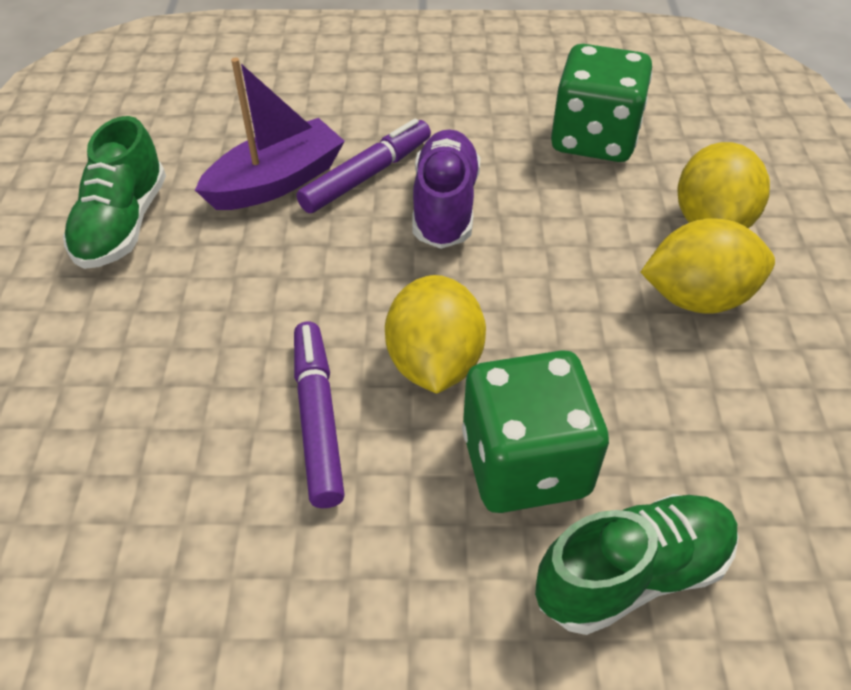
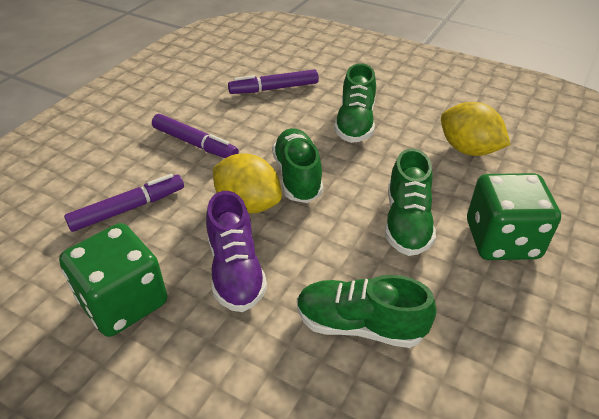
green shoe: [63,116,166,269] [535,494,739,635] = 2 -> [272,128,323,203] [297,275,437,348] [334,63,376,143] [385,148,436,256] = 4
purple boat: [195,58,345,210] = 1 -> none = 0
purple marker: [294,322,345,508] [296,118,431,213] = 2 -> [64,174,184,232] [152,114,239,158] [228,69,319,94] = 3
yellow lemon: [385,275,486,394] [640,218,775,314] [677,142,770,228] = 3 -> [213,153,282,213] [441,102,511,156] = 2

